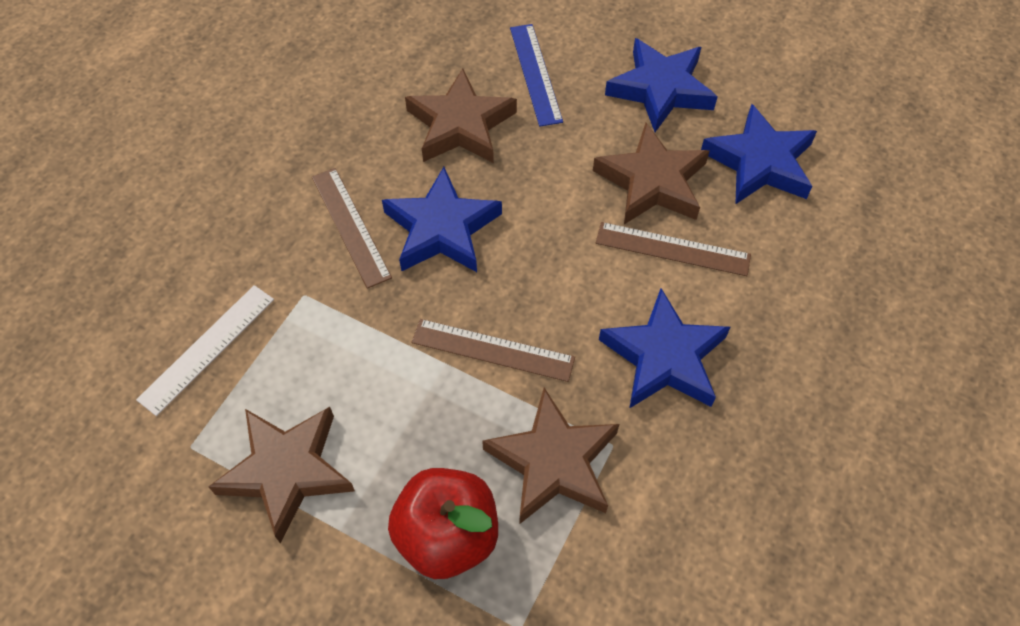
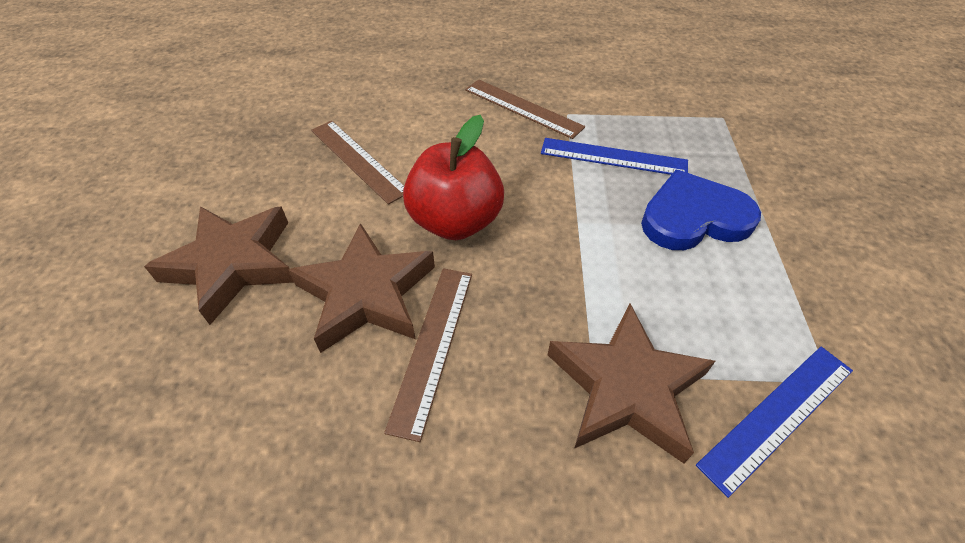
blue heart: none = 0 -> [641,170,761,250] = 1
blue ruler: [510,24,563,127] = 1 -> [541,138,688,175] [696,347,853,498] = 2
blue star: [382,167,502,272] [599,288,730,409] [605,38,718,132] [701,104,817,204] = 4 -> none = 0
brown star: [208,407,355,543] [405,68,517,163] [482,388,619,524] [593,123,710,224] = 4 -> [144,206,294,325] [289,223,435,353] [548,303,715,463] = 3
white ruler: [136,285,274,416] = 1 -> none = 0

